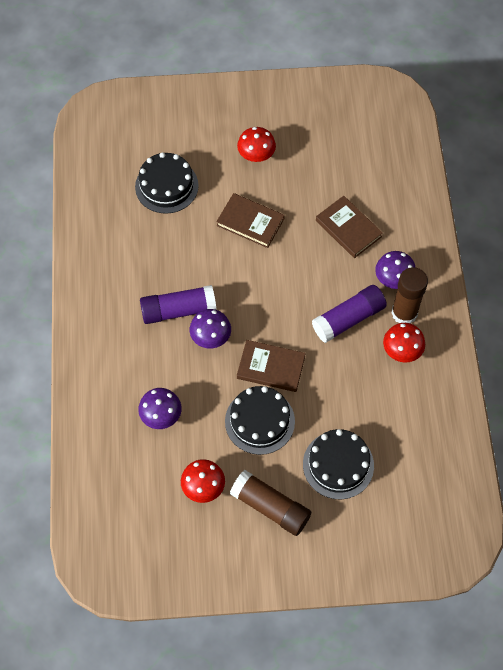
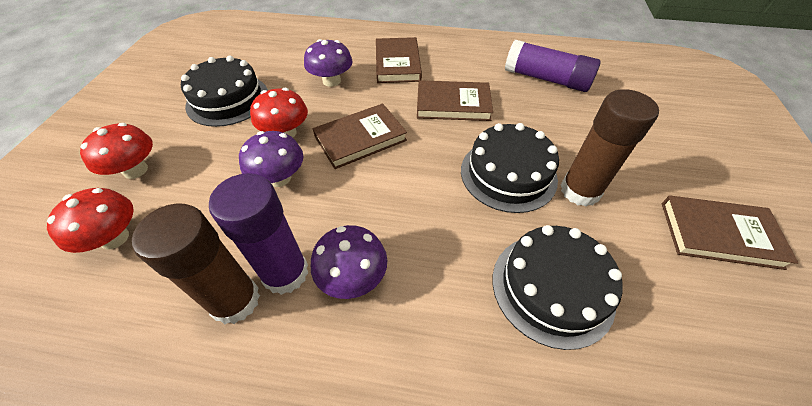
brown book: [216,193,285,248] [237,340,306,392] [316,196,383,258] = 3 -> [313,104,407,169] [376,37,422,83] [417,80,493,121] [662,195,798,270] = 4

